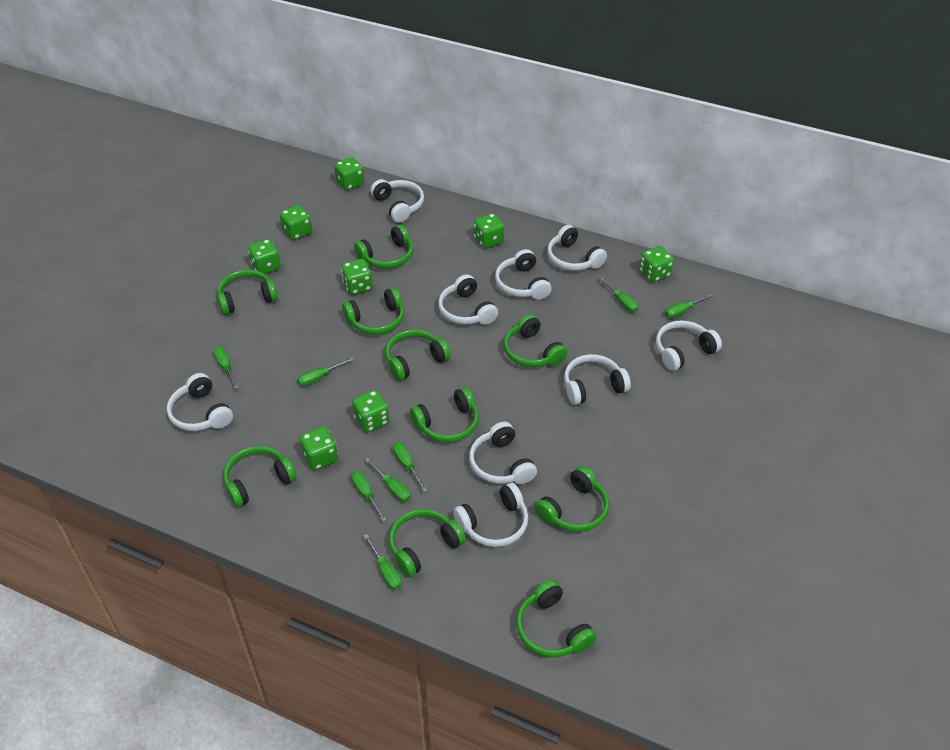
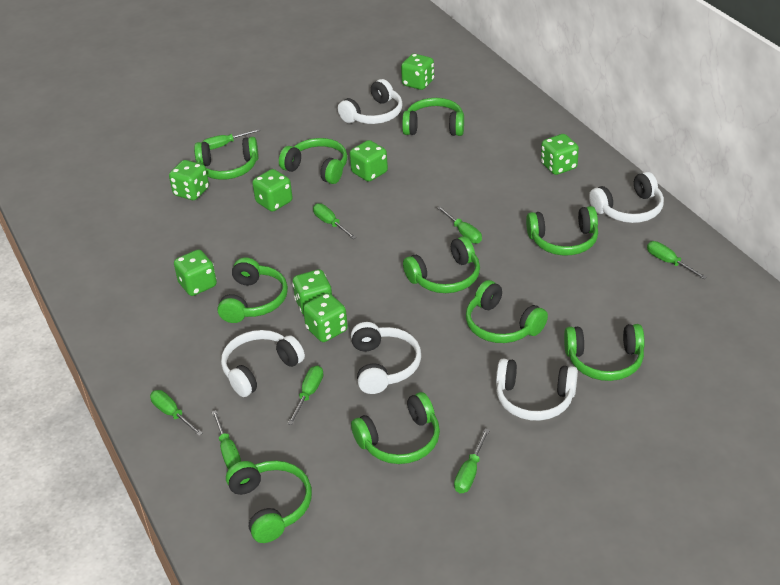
white headphones: [167,373,233,431] [371,179,424,222] [438,274,498,325] [453,483,528,547] [469,422,537,484] [495,249,552,300] [547,225,607,271] [564,354,631,405] [656,320,722,371] = 9 -> [221,330,305,397] [338,79,403,124] [351,322,421,394] [496,359,578,421] [589,172,664,223] = 5

